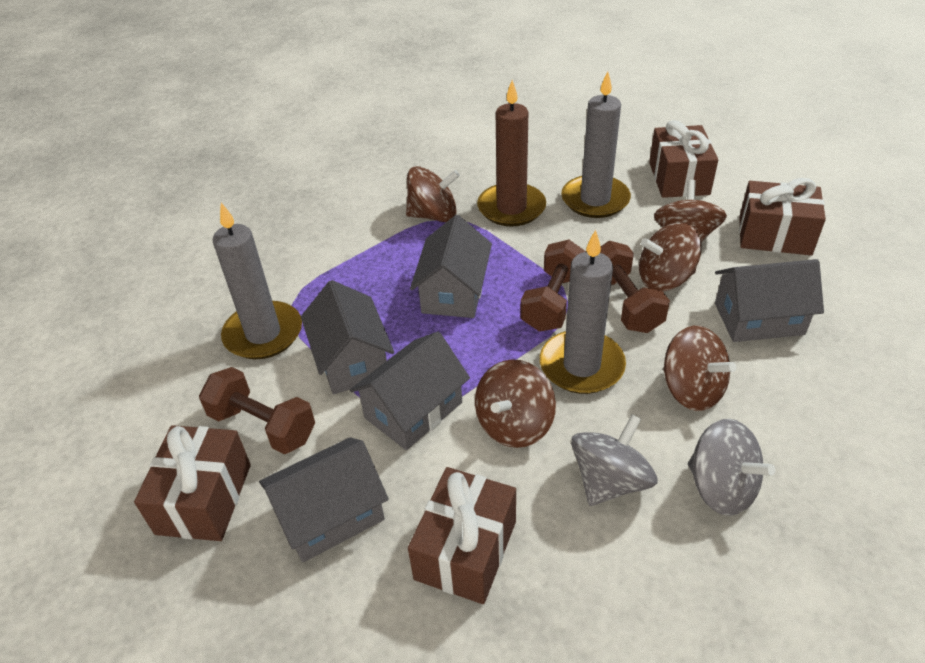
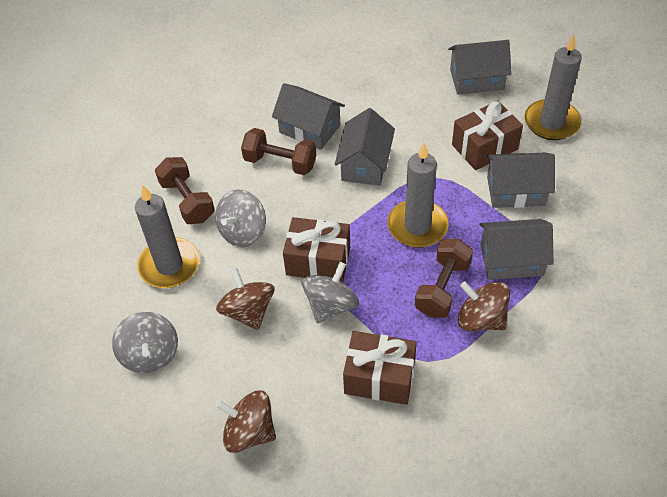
brown candle: [477,80,546,227] = 1 -> none = 0
brown gift: [134,425,251,541] [408,467,516,604] [649,120,718,198] [739,178,826,255] = 4 -> [283,217,350,283] [343,331,417,405] [452,101,523,170] = 3
brown spinning top: [406,166,460,222] [475,359,556,448] [639,223,702,291] [654,180,727,242] [663,325,736,411] = 5 -> [216,267,275,330] [216,391,276,453] [458,281,510,331] = 3
grey spinning top: [571,415,658,506] [688,419,775,516] = 2 -> [112,312,178,373] [215,189,266,247] [302,262,359,323] = 3

